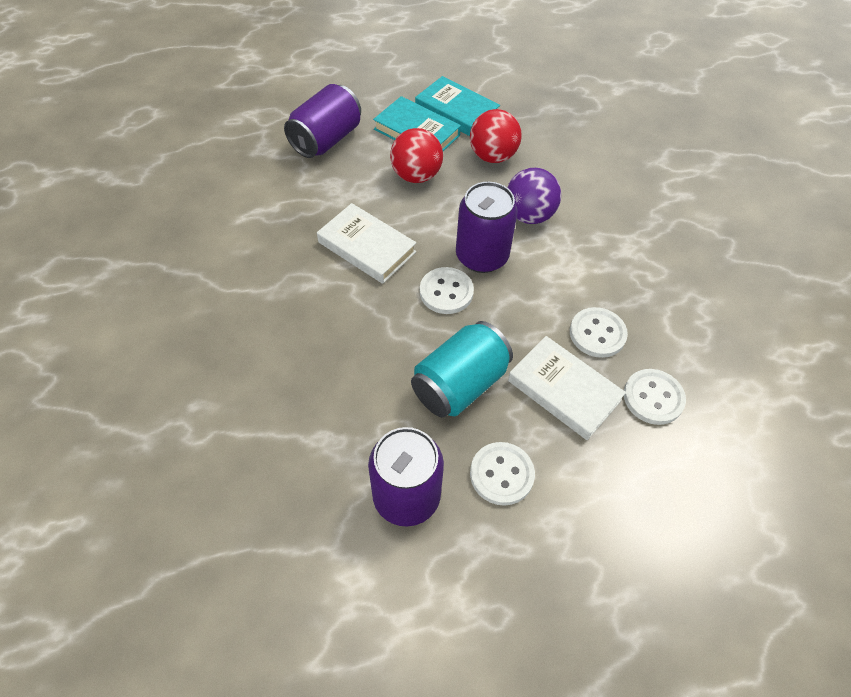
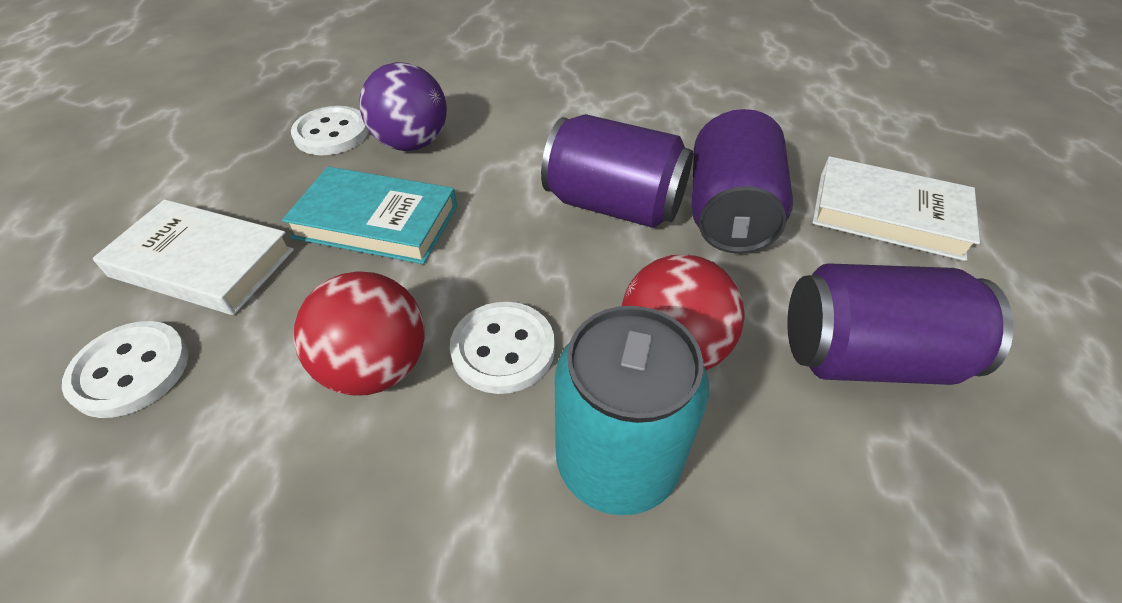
turquoise book: [373,96,461,151] [415,76,500,136] = 2 -> [282,167,457,264] = 1
white button: [420,267,474,314] [470,442,535,506] [570,307,628,358] [624,369,686,425] = 4 -> [62,321,189,418] [291,106,368,155] [450,302,555,394] = 3

